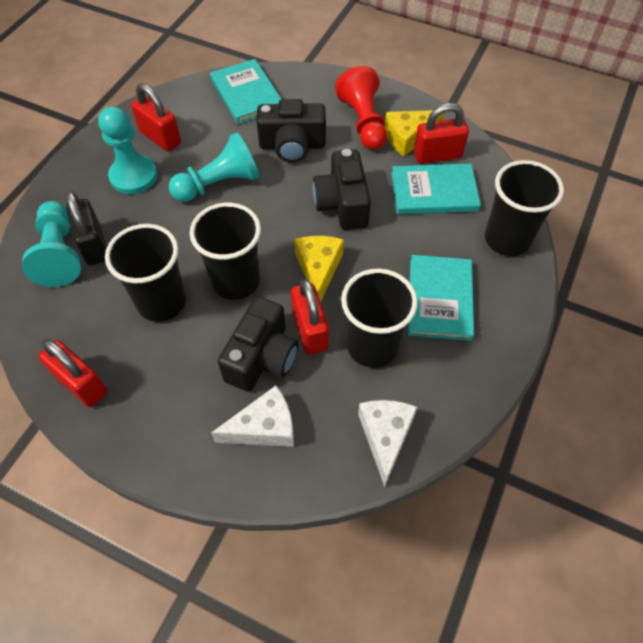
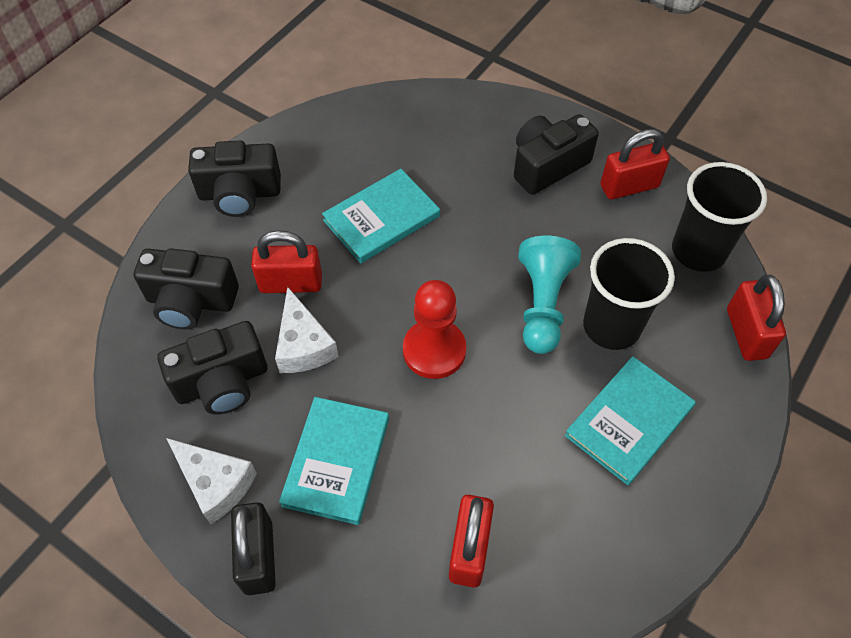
black camera: [218,296,298,392] [257,99,326,163] [312,149,371,230] = 3 -> [134,248,239,330] [157,321,268,415] [188,140,281,217] [514,114,599,195] = 4
black cup: [105,224,186,322] [190,203,261,300] [341,268,418,368] [485,160,564,256] = 4 -> [583,238,675,350] [672,162,767,272] = 2
turquoise pawn: [22,201,81,287] [98,106,157,194] [169,132,259,202] = 3 -> [518,236,581,354] = 1
yellow cheese: [294,236,344,302] [385,110,445,157] = 2 -> none = 0

